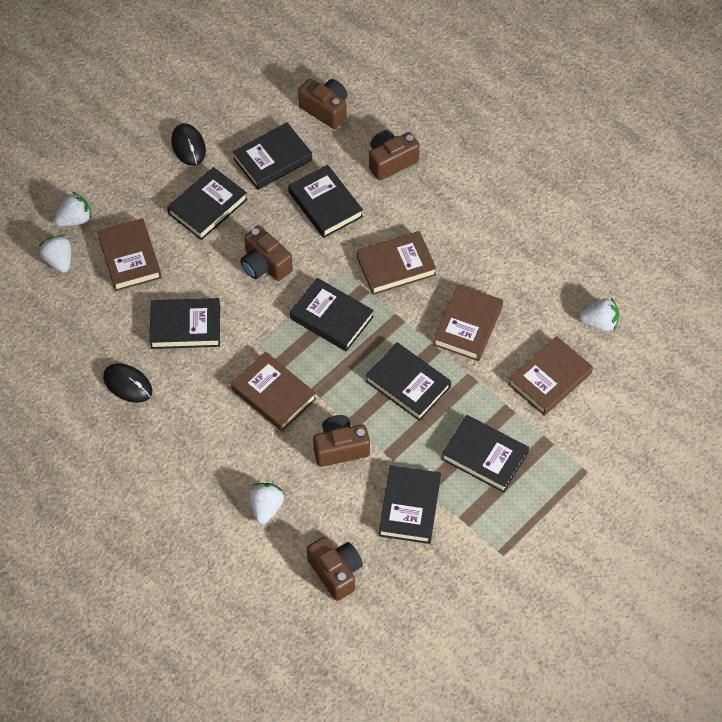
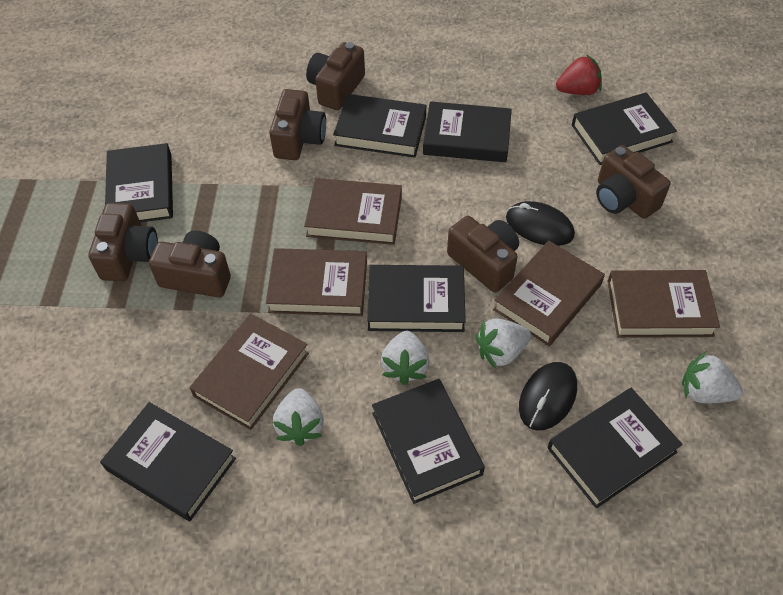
brown camera: [240,225,293,281] [298,79,347,129] [307,537,363,601] [313,415,370,467] [369,130,420,181] = 5 -> [88,203,158,281] [149,230,231,298] [269,89,326,160] [306,42,365,110] [447,216,519,292] [596,145,671,219] = 6
red strawberry: none = 0 -> [556,54,602,95] = 1

